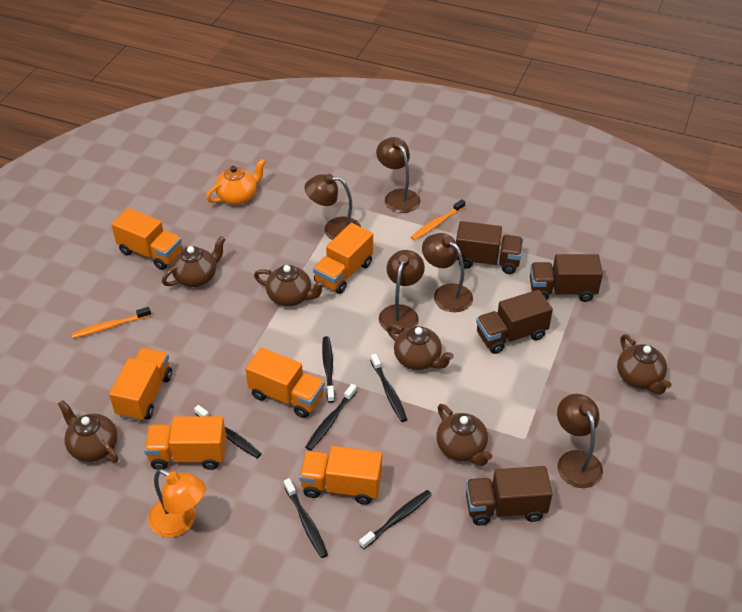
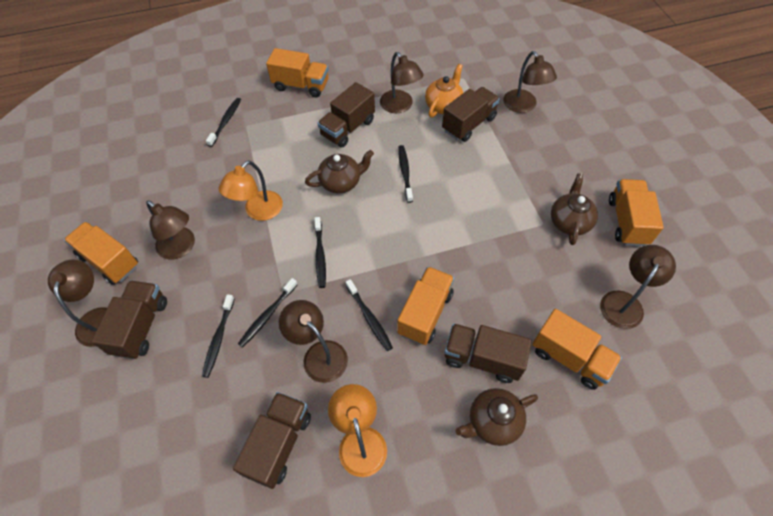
brown lamp: [305,174,361,240] [376,137,421,213] [379,250,425,334] [422,233,473,312] [557,394,603,488] = 5 -> [48,260,107,347] [146,200,195,259] [279,300,348,383] [380,52,424,113] [503,51,557,113] [600,245,676,329] = 6
brown teapot: [58,400,118,463] [162,236,226,287] [254,265,326,306] [387,324,454,370] [436,404,492,466] [617,334,671,395] = 6 -> [305,150,374,193] [456,388,538,446] [551,173,598,245] = 3
brown truck: [456,221,523,274] [466,466,553,526] [476,290,553,354] [530,254,603,302] = 4 -> [92,280,167,359] [233,392,311,489] [318,82,375,147] [442,87,500,142] [444,323,532,383] = 5
orange lamp: [148,469,206,538] = 1 -> [219,160,283,221] [328,384,387,477] = 2
orange toothbrush: [71,307,151,339] [411,199,465,240] = 2 -> none = 0
orange truck: [109,348,172,422] [111,208,182,270] [144,416,226,470] [245,348,325,418] [299,446,382,505] [313,223,373,294] = 6 -> [64,222,138,285] [266,48,329,97] [397,267,454,345] [532,309,622,390] [609,179,664,246] = 5

